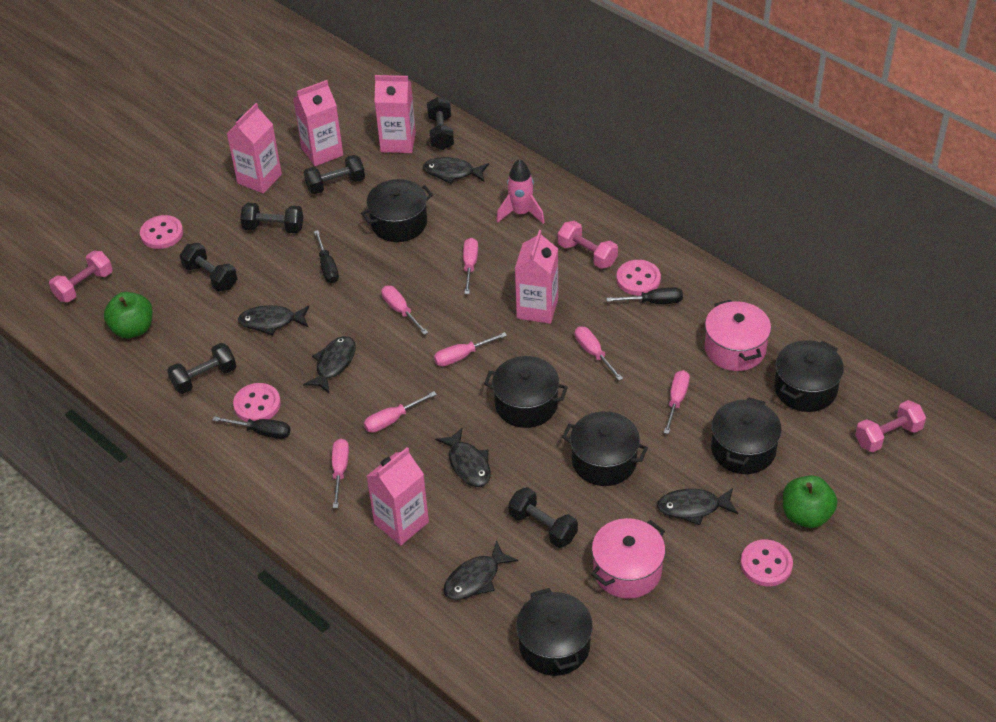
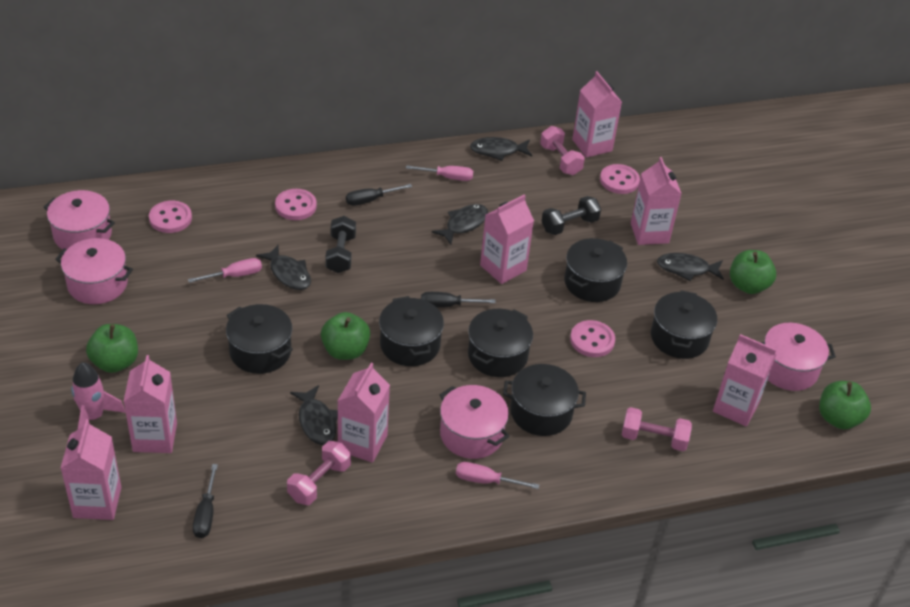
black dumbbell: [167,343,236,394] [180,243,237,292] [240,203,303,233] [304,155,365,194] [427,97,454,150] [508,487,578,548] = 6 -> [325,216,356,273] [542,196,601,235] = 2
black fish: [238,305,309,336] [303,336,356,393] [423,157,489,184] [435,428,491,487] [444,540,518,600] [657,488,738,525] = 6 -> [256,244,311,290] [290,385,338,445] [432,204,488,245] [470,137,532,161] [657,253,724,281] = 5
green apple: [104,292,153,338] [783,475,838,528] = 2 -> [86,324,138,373] [321,312,370,360] [730,250,776,294] [819,381,871,429] = 4
pink carton: [226,103,282,193] [293,80,343,166] [367,447,429,545] [375,75,416,153] [515,230,558,324] = 5 -> [61,419,121,520] [123,355,177,453] [338,363,390,463] [480,195,534,284] [572,71,622,158] [631,157,682,245] [713,334,777,426] = 7
pink pot: [591,518,666,599] [705,300,771,371] = 2 -> [44,190,115,249] [55,238,133,304] [440,385,510,459] [760,323,836,391] = 4
pink screwdriver: [332,439,349,508] [364,391,437,433] [381,286,428,335] [434,332,507,366] [463,238,478,294] [575,326,623,381] [664,370,690,434] = 7 -> [188,258,262,283] [406,165,473,181] [456,462,539,489] = 3

